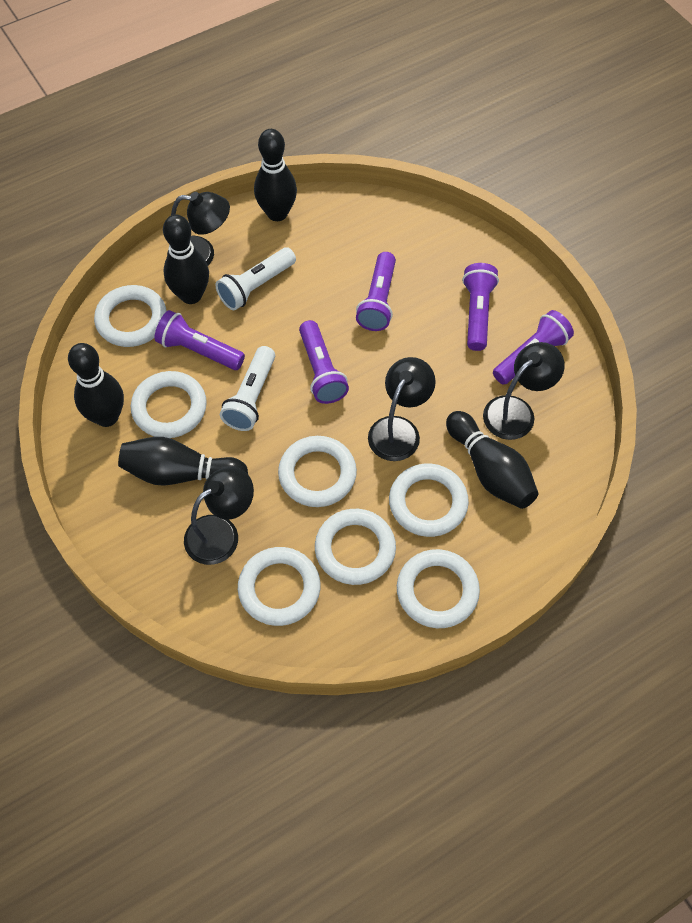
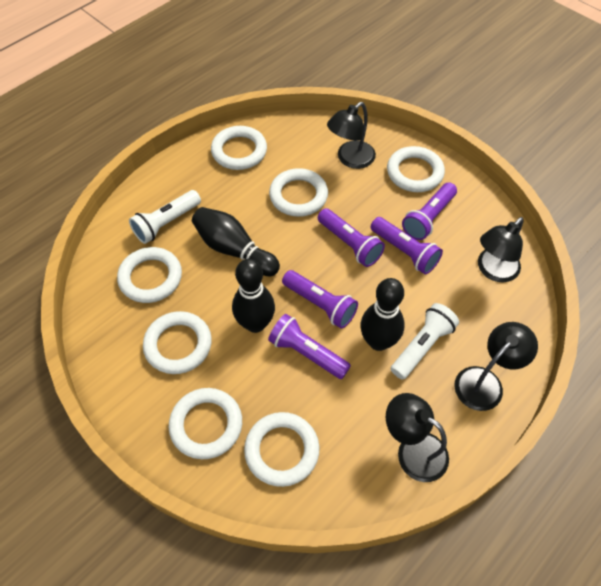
black bowling pin: [68,343,124,427] [118,437,248,486] [163,214,209,304] [254,129,297,221] [446,411,538,509] = 5 -> [192,207,280,276] [232,259,275,333] [360,278,405,351] = 3

